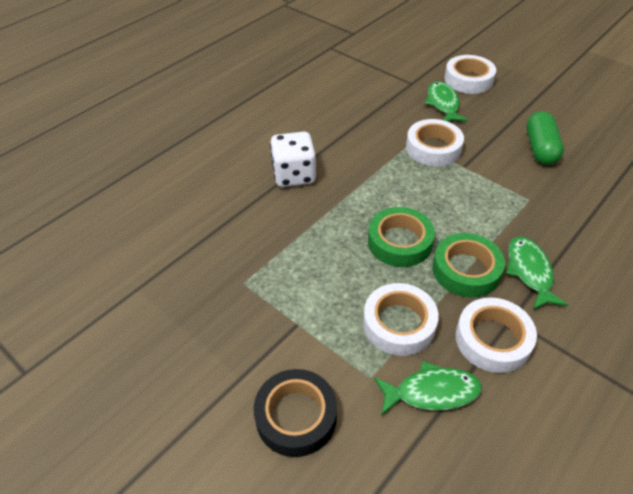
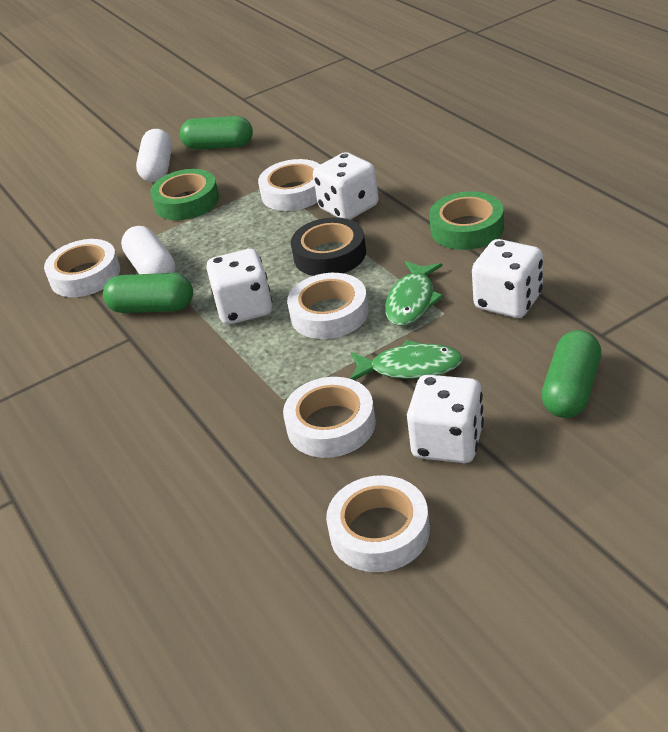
green capsule: [526,111,564,165] = 1 -> [103,273,193,313] [180,116,253,150] [542,330,601,418] = 3
green fish: [374,361,482,416] [425,81,468,122] [506,236,568,310] = 3 -> [350,340,463,380] [385,261,444,326] = 2
white capsule: none = 0 -> [121,226,175,274] [136,129,172,182] = 2
white dice: [270,132,316,187] = 1 -> [206,249,272,325] [313,152,379,220] [407,375,484,463] [472,239,543,318] = 4
white tape: [363,283,439,356] [406,119,464,166] [444,55,496,94] [456,297,537,373] = 4 -> [44,239,120,297] [258,159,320,211] [283,377,376,458] [287,273,368,339] [326,475,430,572] = 5

